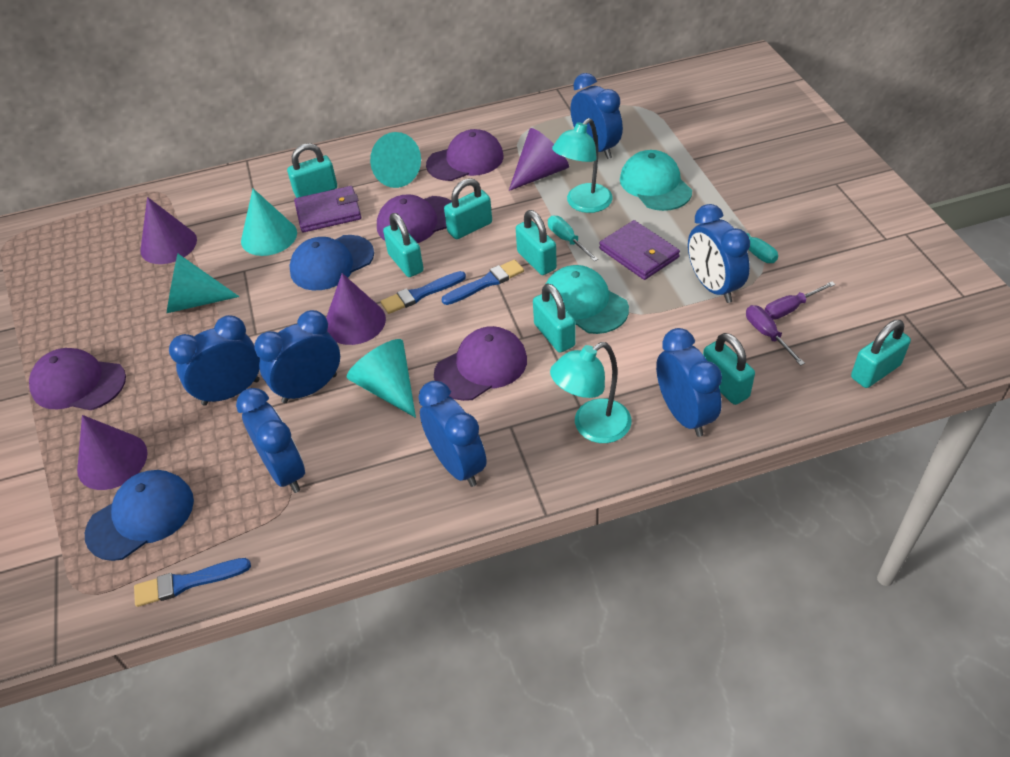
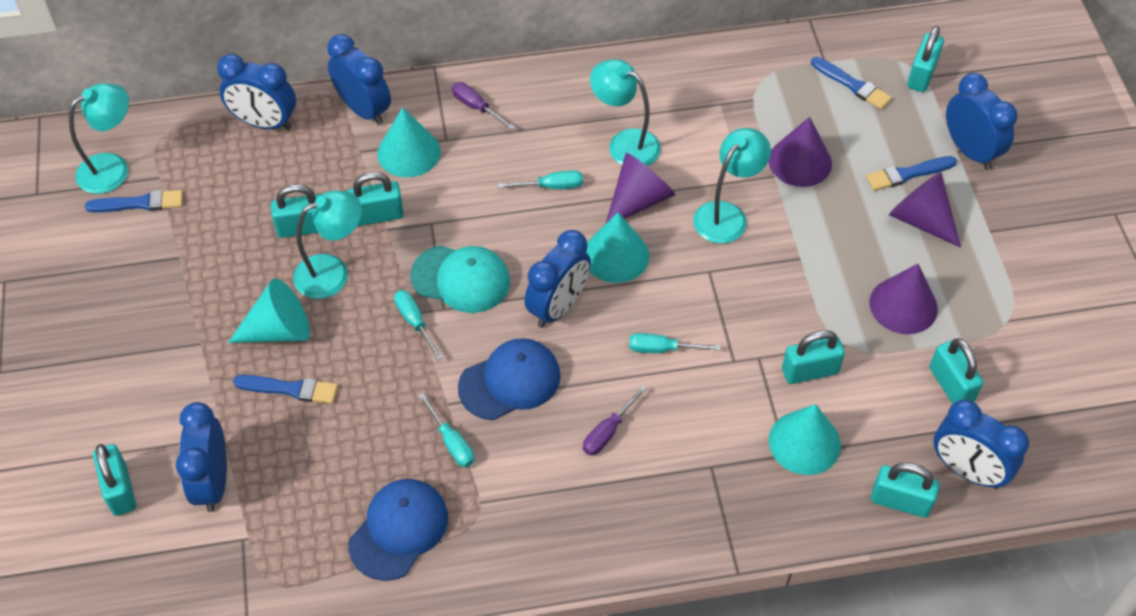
blue brush: [134,558,251,607] [381,271,466,314] [442,259,524,305] = 3 -> [85,190,183,212] [233,375,338,404] [811,57,892,109] [866,156,957,191] = 4
blue clock: [169,315,260,406] [236,388,305,493] [254,310,340,403] [418,381,487,487] [570,73,623,159] [656,328,722,437] [688,204,750,303] = 7 -> [176,402,227,512] [217,54,296,130] [327,34,391,126] [524,230,591,328] [934,400,1029,489] [946,73,1017,170] = 6
purple cap: [29,348,126,410] [377,194,452,243] [426,129,504,181] [434,326,527,401] = 4 -> none = 0
purple wallet: [294,186,361,232] [599,220,680,280] = 2 -> none = 0
turquoise cap: [546,265,629,334] [620,150,692,211] = 2 -> [410,246,510,313] = 1
turquoise lamp: [550,342,631,443] [552,118,613,213] = 2 -> [69,83,129,194] [293,190,362,299] [590,59,661,166] [693,128,771,243] = 4
turquoise screwdriver: [548,215,598,262] [720,218,778,263] = 2 -> [394,290,443,360] [418,393,474,467] [498,170,583,189] [629,333,721,353] = 4

